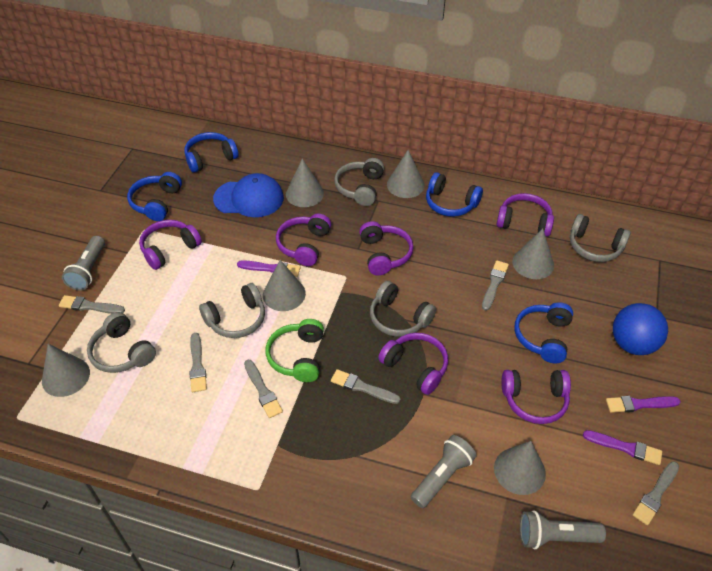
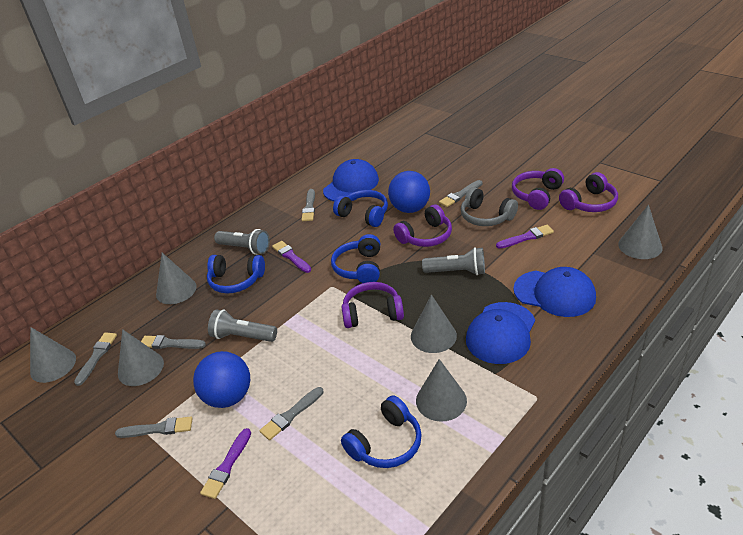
blue ball: [613,303,668,355] = 1 -> [193,351,250,408] [388,171,430,213] = 2
blue cap: [213,173,284,217] = 1 -> [323,159,379,202] [466,302,535,364] [513,267,596,317] = 3
green headphones: [266,319,324,382] = 1 -> none = 0
grey headphones: [87,312,156,373] [199,283,265,338] [334,158,384,206] [370,281,436,337] [570,214,631,262] = 5 -> [461,187,518,226] = 1
purple headphones: [139,220,202,270] [276,214,331,266] [359,221,413,275] [378,333,448,395] [496,193,554,237] [501,370,571,424] = 6 -> [342,282,404,328] [393,204,452,247] [512,168,564,210] [559,172,618,212] = 4

